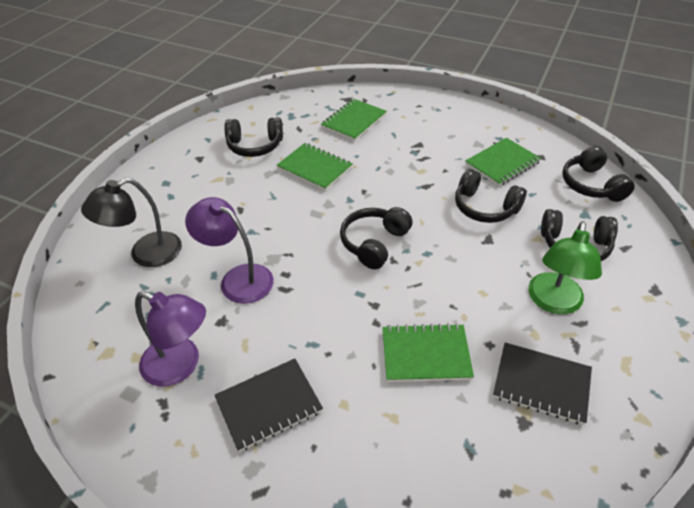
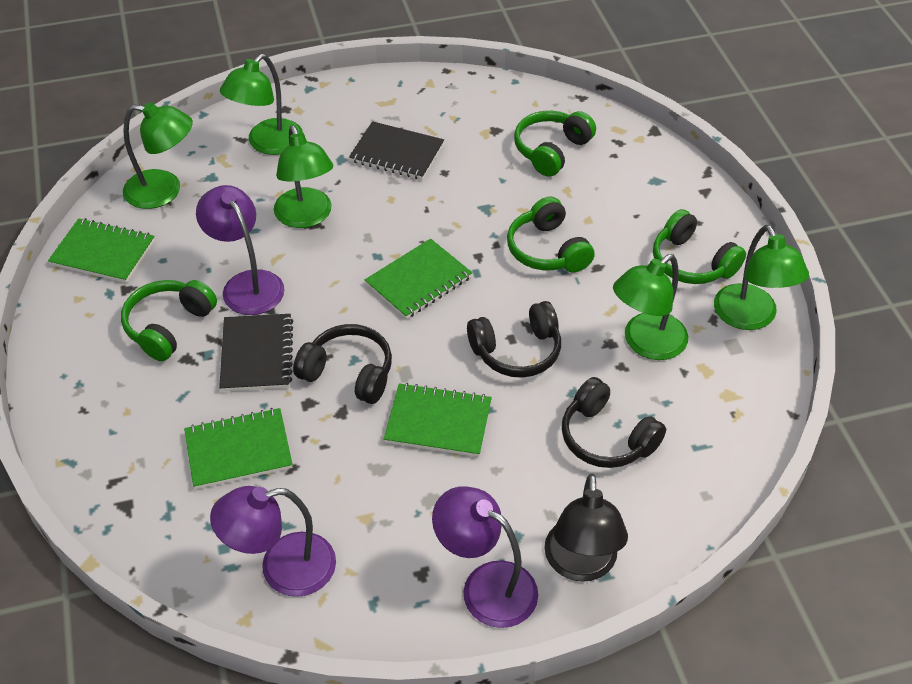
black headphones: [224,117,283,157] [340,207,412,269] [455,169,527,223] [541,209,618,261] [562,146,635,202] = 5 -> [293,324,392,404] [467,301,561,378] [562,377,666,468] = 3
green headphones: none = 0 -> [121,280,217,361] [507,197,595,272] [514,111,596,177] [653,209,746,284] = 4
green lamp: [528,221,602,314] = 1 -> [123,102,193,209] [220,54,303,155] [274,125,333,228] [613,254,688,360] [714,225,809,330] = 5
purple lamp: [135,291,206,387] [185,197,274,304] = 2 -> [196,185,285,315] [210,486,336,597] [432,486,538,628] = 3

